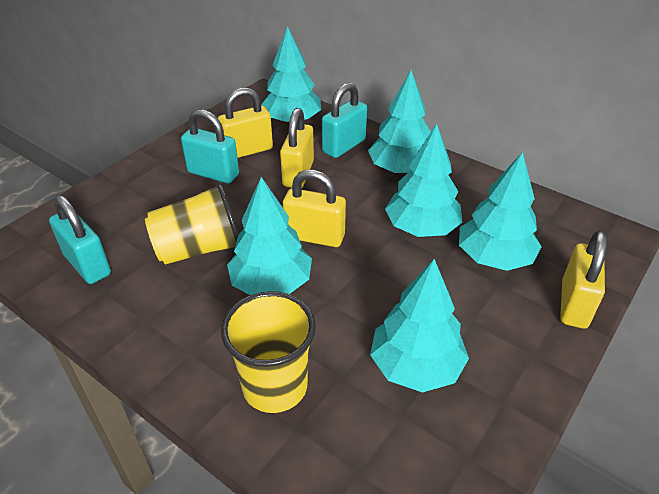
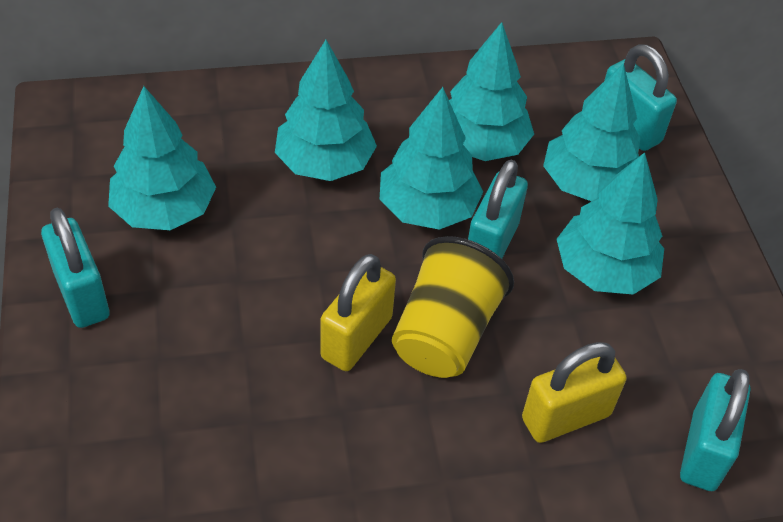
turquoise padlock: [49,195,111,284] [181,109,239,184] [322,83,367,158] = 3 -> [41,208,109,328] [468,160,528,259] [604,44,677,151] [680,369,750,491] = 4
yellow cup: [145,183,239,265] [221,291,316,413] = 2 -> [392,236,514,378] = 1
yellow padlock: [218,88,273,158] [280,108,314,188] [283,170,346,247] [560,231,607,329] = 4 -> [320,254,396,371] [522,342,627,443] = 2

